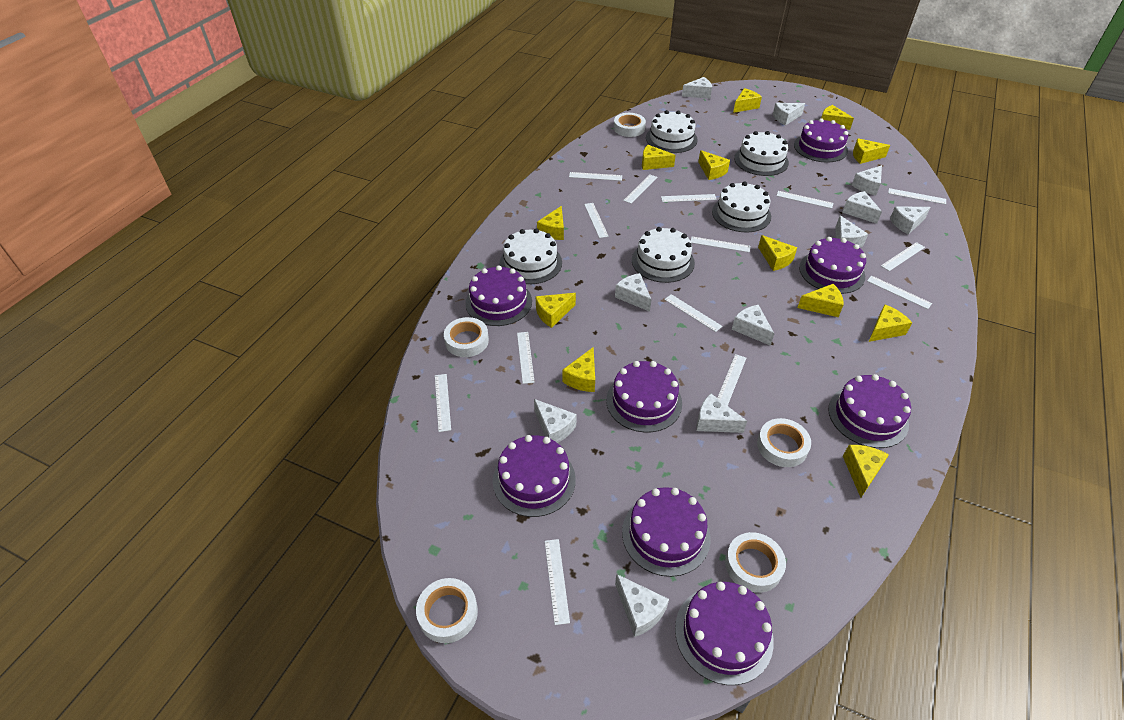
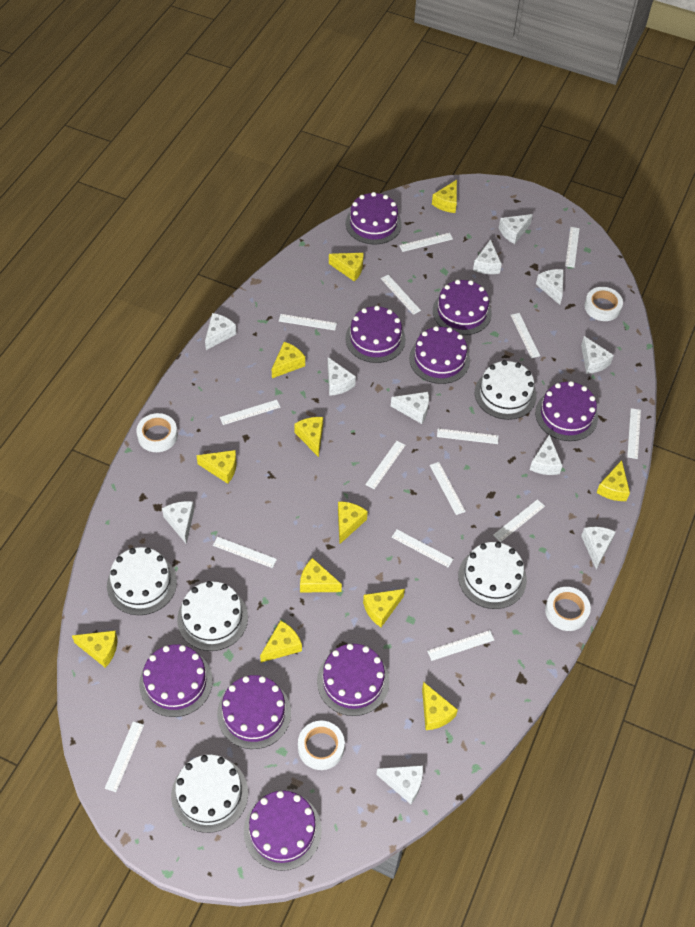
purple cake: [465,265,532,326] [493,435,576,517] [606,361,682,432] [622,487,711,577] [675,582,774,685] [794,118,848,162] [799,237,866,294] [828,374,911,448] = 8 -> [139,644,213,717] [217,675,291,749] [244,791,322,871] [317,644,389,716] [345,306,406,363] [346,192,402,244] [409,326,470,384] [433,280,492,335] [535,381,598,441] = 9
white ruler: [435,374,451,432] [517,332,535,384] [545,539,570,625] [569,172,622,181] [584,203,609,238] [623,175,658,204] [661,194,717,202] [664,294,722,332] [691,236,750,252] [717,354,746,406] [776,191,833,209] [867,276,932,309] [881,242,925,271] [888,188,946,204] = 14 -> [105,721,144,792] [213,537,277,568] [220,400,280,425] [279,314,337,330] [365,441,406,489] [381,275,421,315] [392,529,453,567] [399,233,453,252] [427,630,494,661] [430,462,466,515] [437,428,498,444] [493,499,545,542] [511,313,540,358] [565,227,580,268] [627,408,641,459] = 15
white tape: [416,578,478,643] [444,317,489,357] [614,113,646,137] [725,532,786,593] [757,418,811,467] = 5 -> [136,413,178,452] [298,721,345,770] [545,587,591,631] [584,287,623,321] = 4

